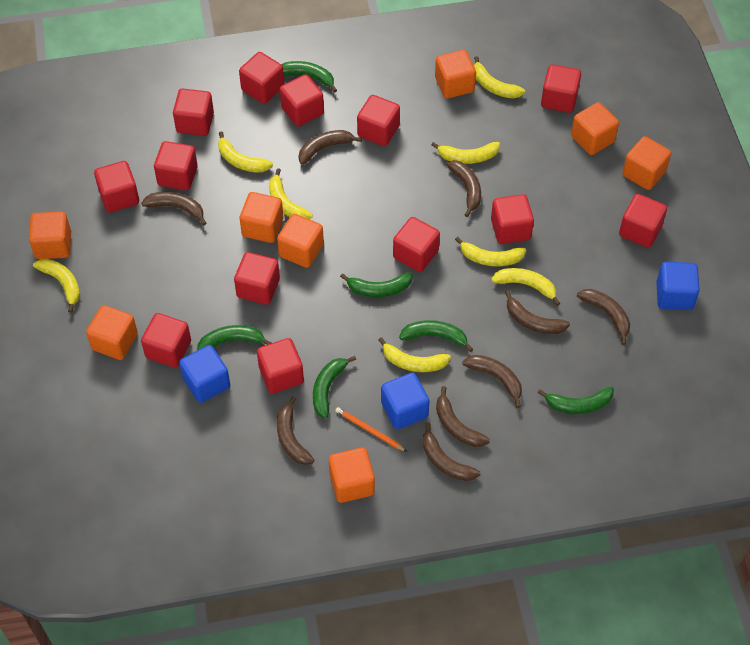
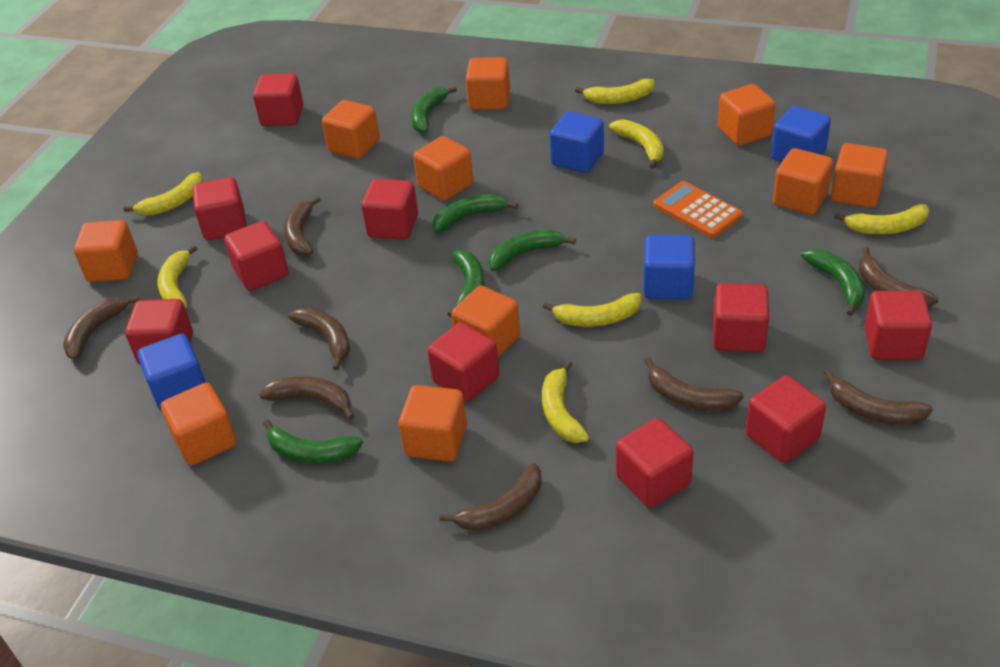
blue cube: [179,345,230,403] [381,373,430,429] [656,262,700,310] = 3 -> [138,334,206,410] [550,111,604,173] [643,235,695,300] [771,106,831,162] = 4
brown banana: [141,192,206,226] [277,396,314,465] [298,130,362,165] [422,422,480,481] [436,386,490,447] [446,160,481,217] [462,355,522,408] [505,290,570,334] [577,289,630,345] = 9 -> [63,296,139,360] [259,376,355,420] [284,196,321,256] [288,307,350,370] [440,463,541,531] [644,358,744,411] [824,369,933,425] [859,247,939,307] = 8
orange calculator: none = 0 -> [653,181,743,238] = 1
orange cube: [29,211,71,259] [86,305,138,360] [240,192,283,243] [277,214,324,268] [329,447,375,503] [435,50,476,99] [571,102,619,155] [622,136,671,190] = 8 -> [74,220,137,282] [161,383,237,466] [322,100,380,159] [399,385,467,462] [413,136,474,201] [451,286,520,358] [466,57,510,110] [718,84,776,146] [773,148,833,215] [831,143,888,208] = 10
orange pencil: [335,407,407,452] = 1 -> none = 0
red cube: [94,161,139,213] [141,313,191,368] [154,141,198,190] [173,89,214,136] [234,252,280,305] [239,52,284,104] [257,338,304,393] [280,74,324,126] [357,95,400,146] [393,217,440,272] [491,194,534,244] [541,64,581,113] [619,194,667,248] = 13 -> [125,299,193,365] [192,177,247,240] [224,221,289,291] [253,73,304,126] [361,179,418,240] [427,322,500,402] [616,418,693,508] [713,283,769,352] [746,376,826,463] [864,291,932,360] = 10
yellow banana: [33,259,80,313] [218,131,273,173] [269,168,313,219] [378,337,451,372] [431,142,500,164] [455,237,526,266] [474,56,525,99] [491,268,560,306] = 8 -> [123,172,203,216] [157,245,198,308] [542,360,589,443] [543,293,641,327] [575,79,654,104] [609,119,664,169] [834,204,929,234] = 7

